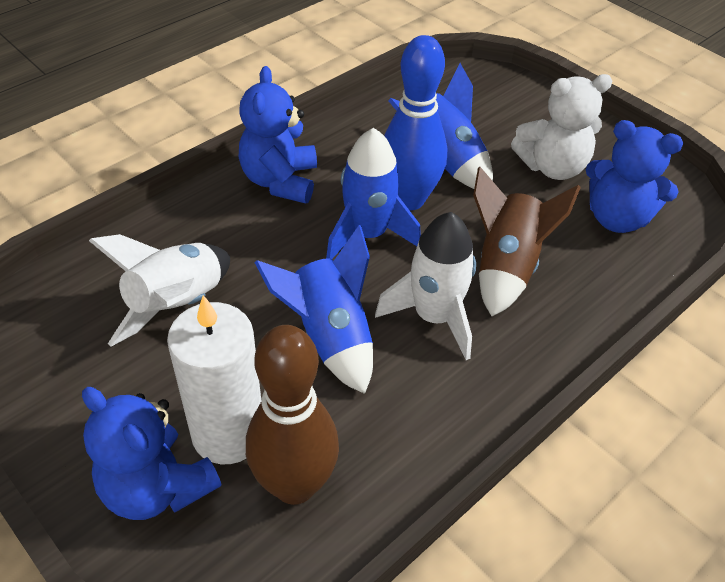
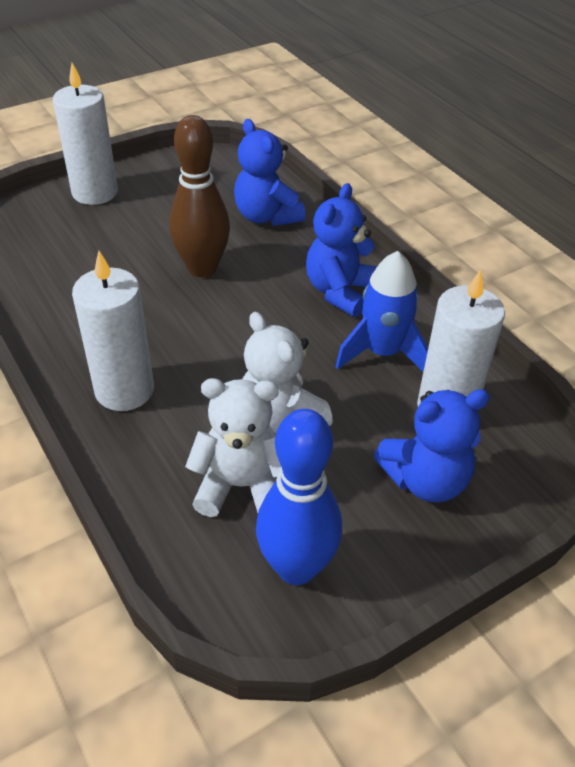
blue rocket: [255,225,373,394] [326,128,421,259] [388,63,493,189] = 3 -> [336,251,428,371] = 1
brown rocket: [473,167,581,316] = 1 -> none = 0
white candle: [167,295,261,464] = 1 -> [53,63,118,205] [72,251,154,411] [417,269,505,411] = 3
white rocket: [89,234,230,347] [375,212,476,360] = 2 -> none = 0
white teddy bear: [511,74,612,180] = 1 -> [185,378,281,517] [242,312,333,433] = 2

